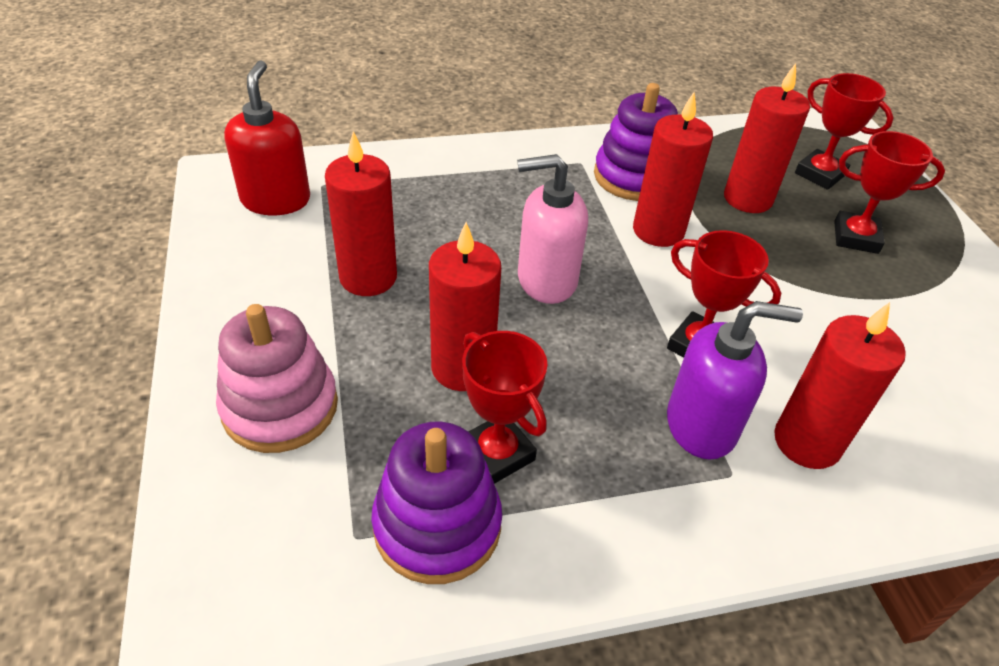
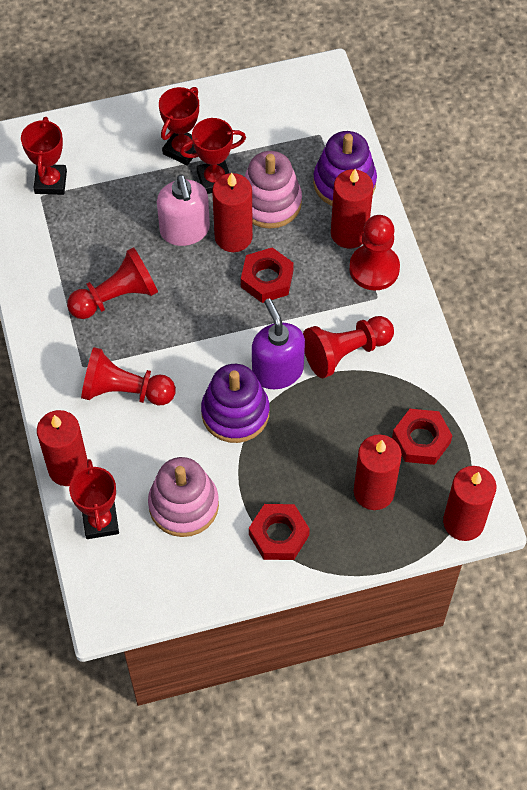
pink stacking toy: [216,304,338,453] = 1 -> [148,457,219,537] [244,151,302,229] = 2
red nut: none = 0 -> [241,247,294,303] [249,504,310,560] [392,409,452,465] = 3
red pawn: none = 0 -> [67,247,158,319] [81,347,176,405] [303,316,394,378] [349,215,400,290] = 4
red soap dispenser: [224,60,310,215] = 1 -> none = 0

